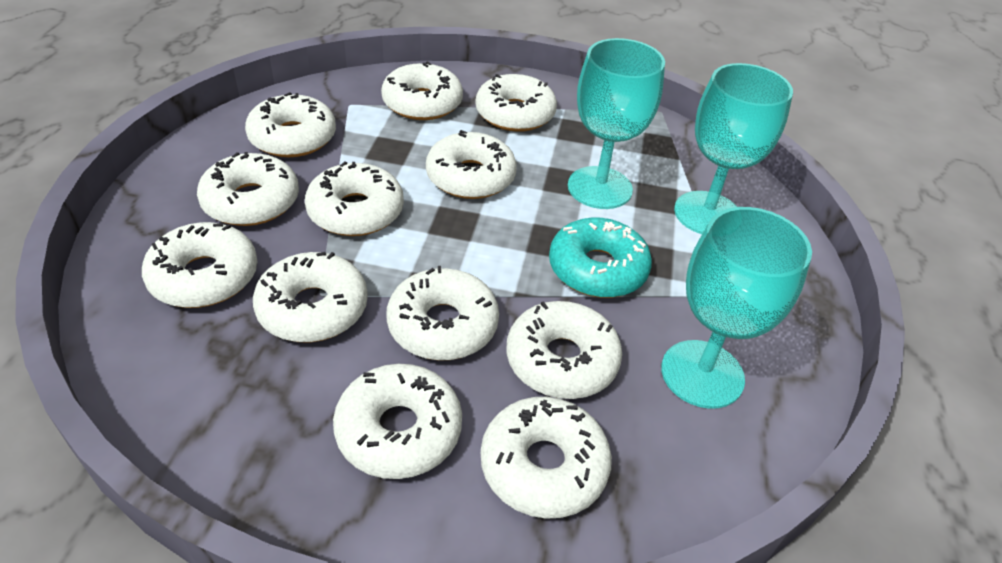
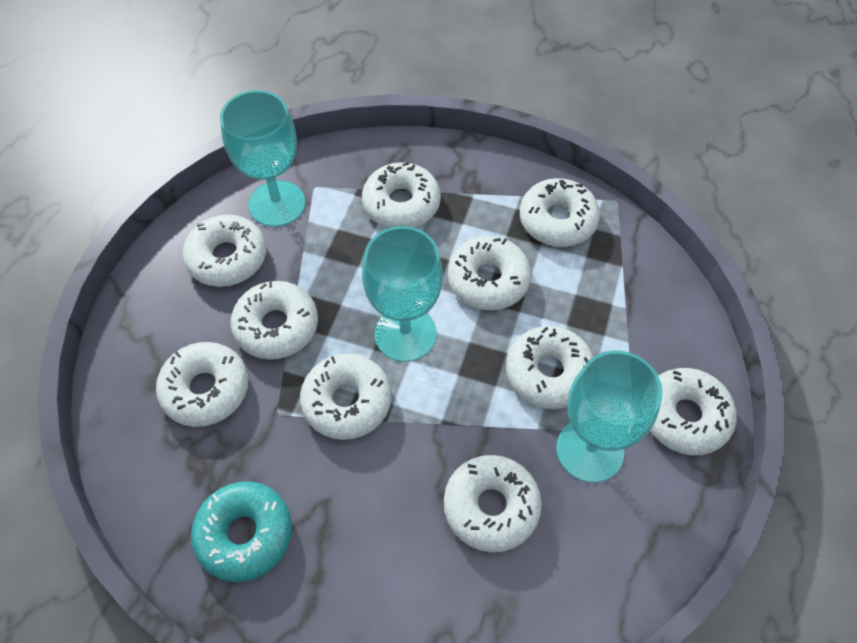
white donut: [142,222,257,308] [197,152,299,226] [245,92,336,157] [253,252,368,342] [305,162,404,236] [333,364,462,479] [381,61,463,120] [387,266,499,361] [426,130,517,199] [475,74,557,132] [481,397,612,519] [507,301,622,399] = 12 -> [156,342,248,427] [183,215,266,287] [231,281,318,360] [300,354,392,440] [362,162,441,228] [444,455,542,553] [448,236,531,310] [506,326,594,409] [520,178,600,247] [650,368,737,455] = 10

